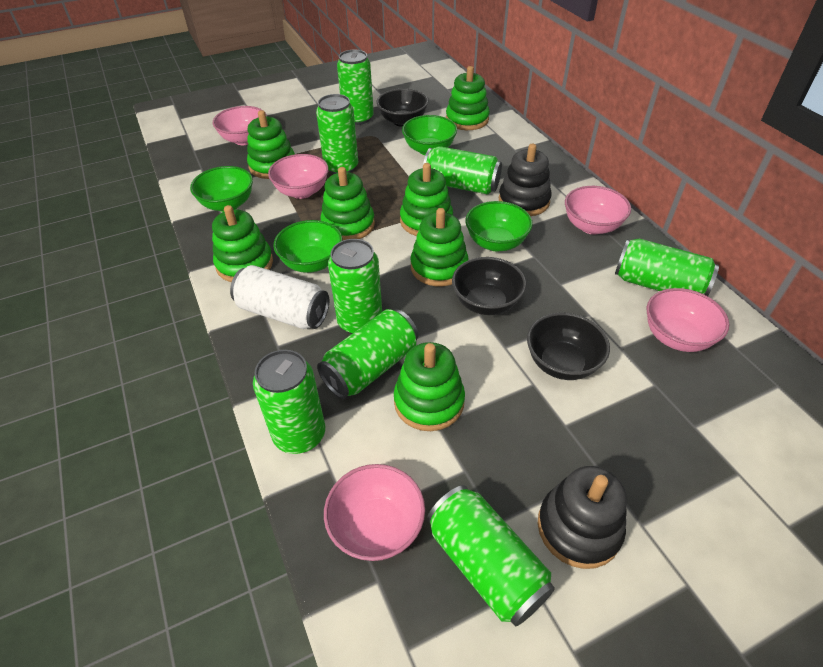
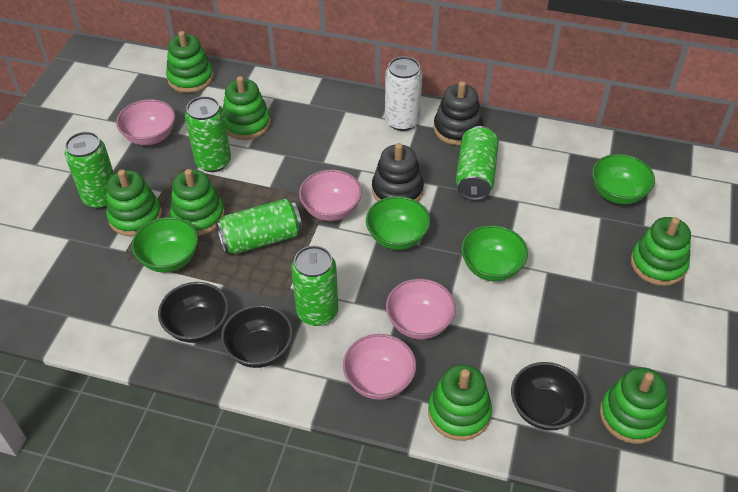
green can: [253,350,325,454] [316,94,358,174] [317,309,418,399] [328,239,382,334] [337,50,374,125] [423,146,502,195] [427,485,555,627] [615,238,719,296] = 8 -> [65,132,114,209] [185,96,231,172] [216,198,302,254] [291,246,338,326] [456,126,499,200] = 5
pink bowl: [213,106,267,145] [268,154,329,199] [324,464,425,561] [565,186,631,235] [647,288,729,352] = 5 -> [116,99,175,145] [299,170,362,221] [343,334,416,400] [386,279,456,339] = 4

